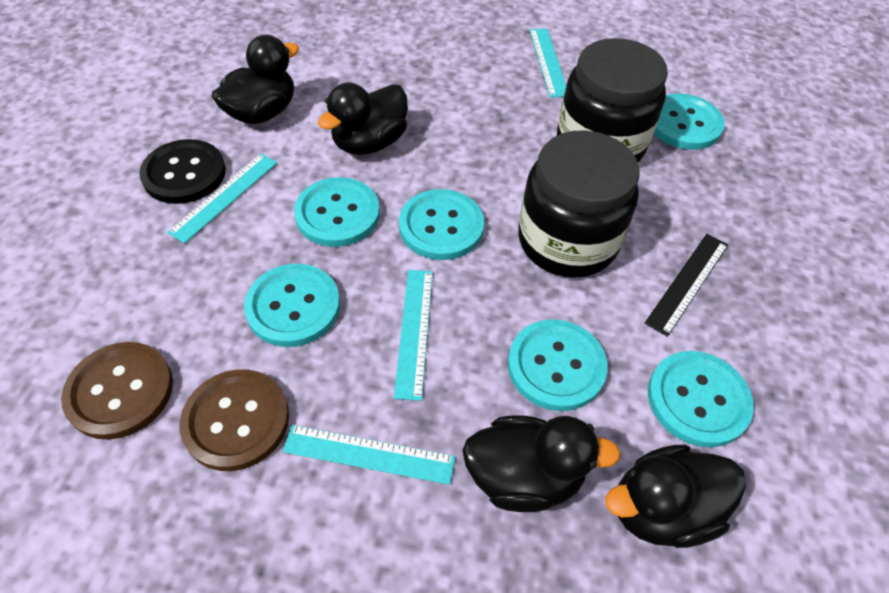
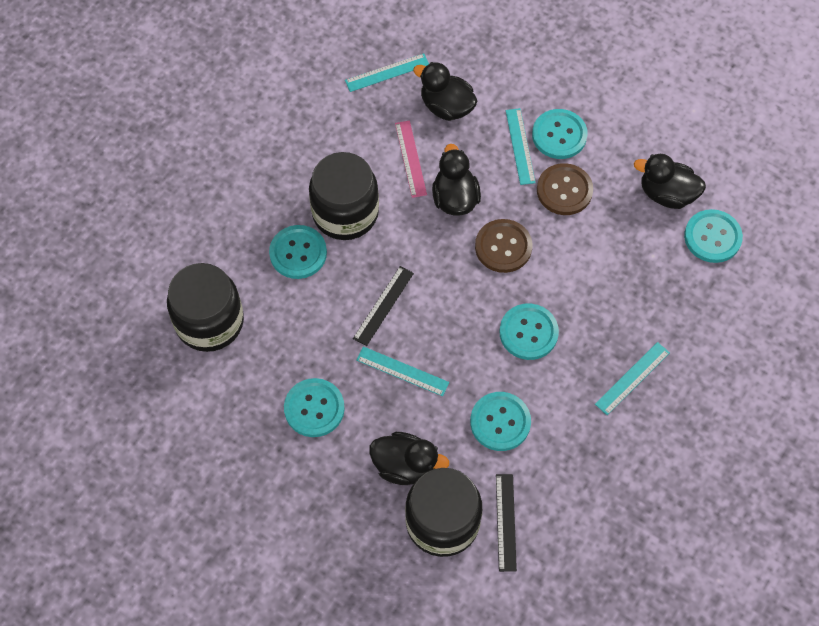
black button: [139,139,226,204] = 1 -> none = 0
black jar: [518,130,640,278] [557,38,668,162] = 2 -> [167,263,244,352] [309,152,379,240] [405,468,482,557] = 3
black ruler: [645,234,728,337] = 1 -> [353,266,414,346] [496,474,517,572] = 2
pink ruler: none = 0 -> [395,120,427,198] = 1

